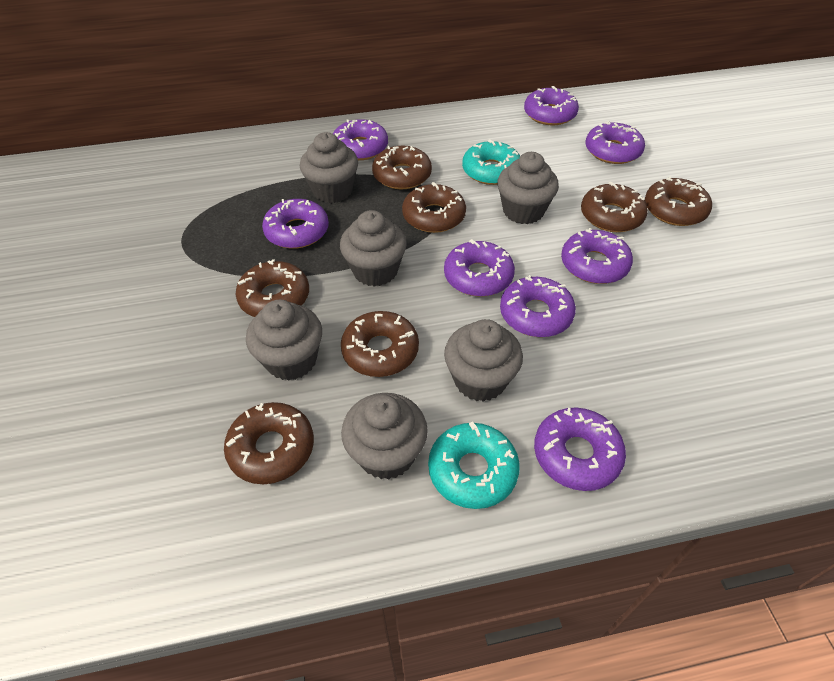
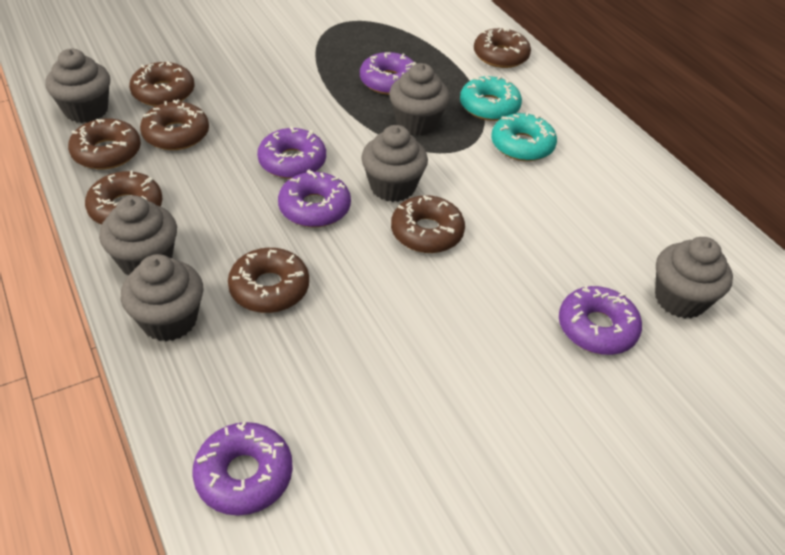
purple donut: [262,199,329,249] [333,119,388,160] [444,239,515,297] [500,275,576,337] [524,86,579,125] [534,408,626,491] [561,228,633,284] [586,121,645,164] = 8 -> [192,422,293,516] [257,127,326,179] [278,170,351,227] [360,52,417,95] [559,286,642,355] = 5

